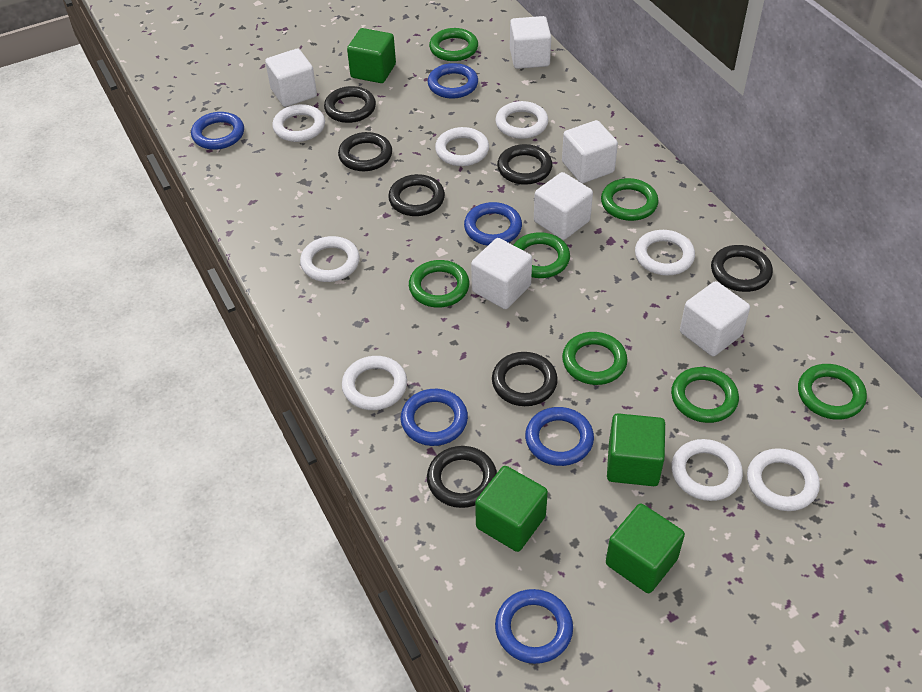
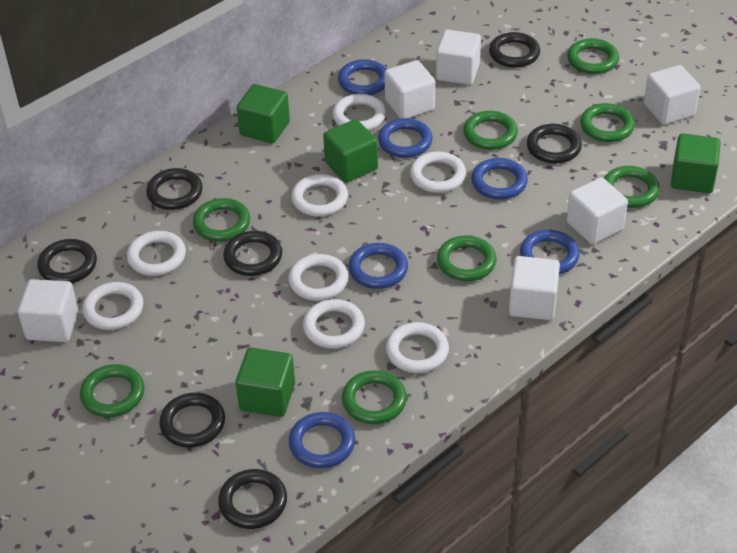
green ring: [409,260,469,308] [429,28,478,61] [514,232,570,278] [562,332,627,385] [601,178,659,221] [671,367,739,423] [798,364,867,420] = 7 -> [80,364,144,417] [193,198,250,242] [342,370,407,424] [437,236,496,281] [463,111,518,150] [567,38,619,74] [580,103,635,142] [604,166,660,208] = 8

